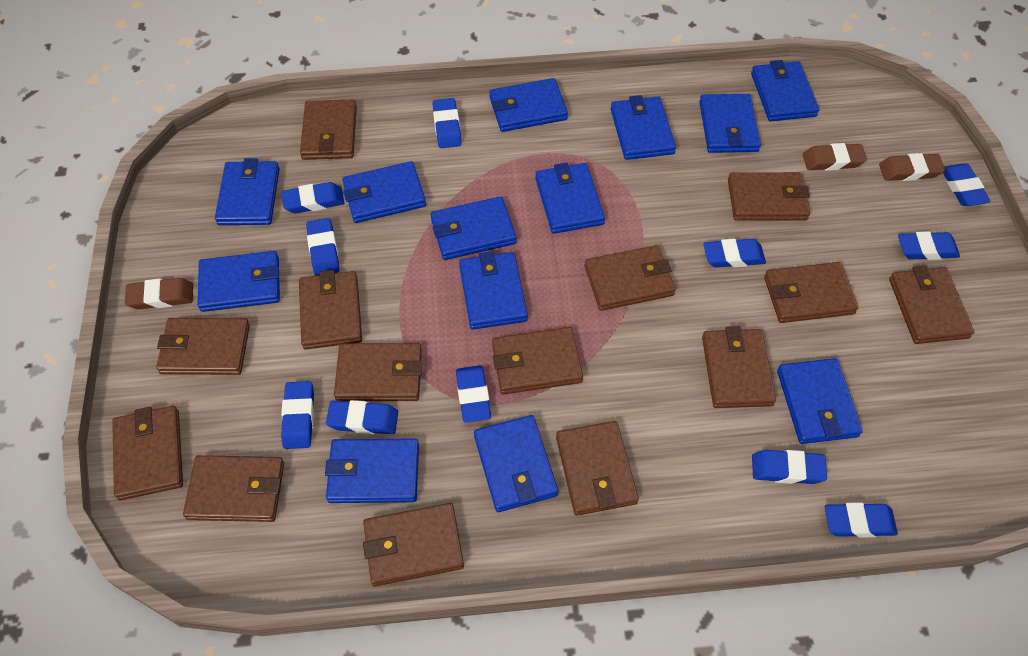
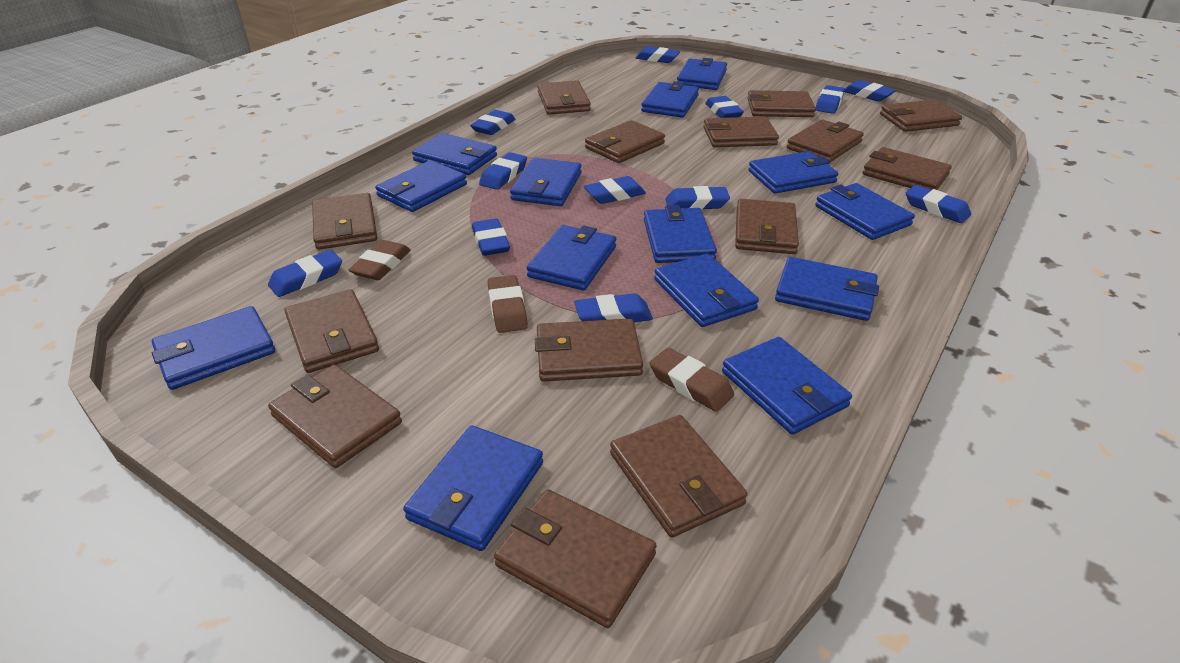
blue eraser: [281,182,344,213] [281,381,314,449] [306,218,340,276] [326,400,398,434] [433,98,462,148] [456,365,491,423] [703,239,766,268] [752,450,827,484] [825,502,898,538] [898,231,960,260] [943,164,991,206] = 11 -> [268,250,342,297] [470,110,516,135] [472,218,510,256] [479,152,527,190] [574,294,653,322] [584,176,646,204] [636,47,680,63] [665,186,730,210] [705,96,744,118] [816,85,845,114] [844,80,896,102] [906,185,971,223] = 12
blue wallet: [198,251,280,312] [215,158,280,225] [325,438,419,503] [342,161,426,223] [431,197,517,260] [459,251,528,329] [474,415,558,512] [489,78,568,132] [535,163,605,234] [611,95,676,160] [699,94,761,153] [751,60,819,121] [777,358,863,444] = 13 -> [152,306,275,390] [375,160,467,212] [403,425,543,551] [412,133,497,175] [510,158,582,206] [527,225,616,290] [641,81,699,118] [644,205,717,263] [654,254,759,327] [677,58,727,90] [722,337,852,435] [748,151,838,194] [775,257,879,321] [815,183,915,240] = 14

